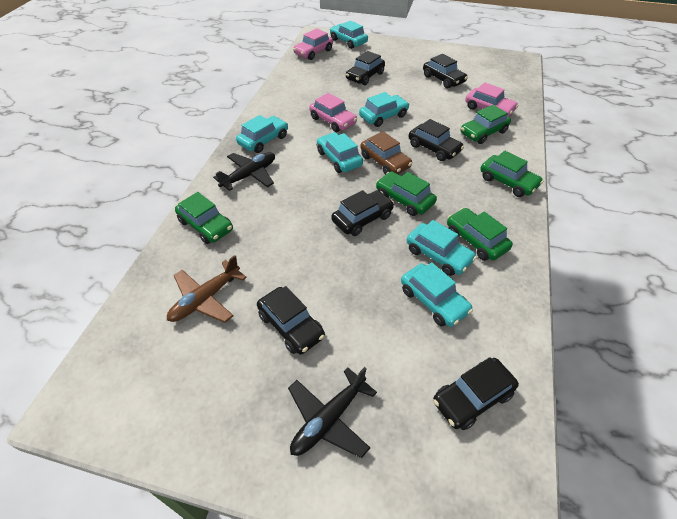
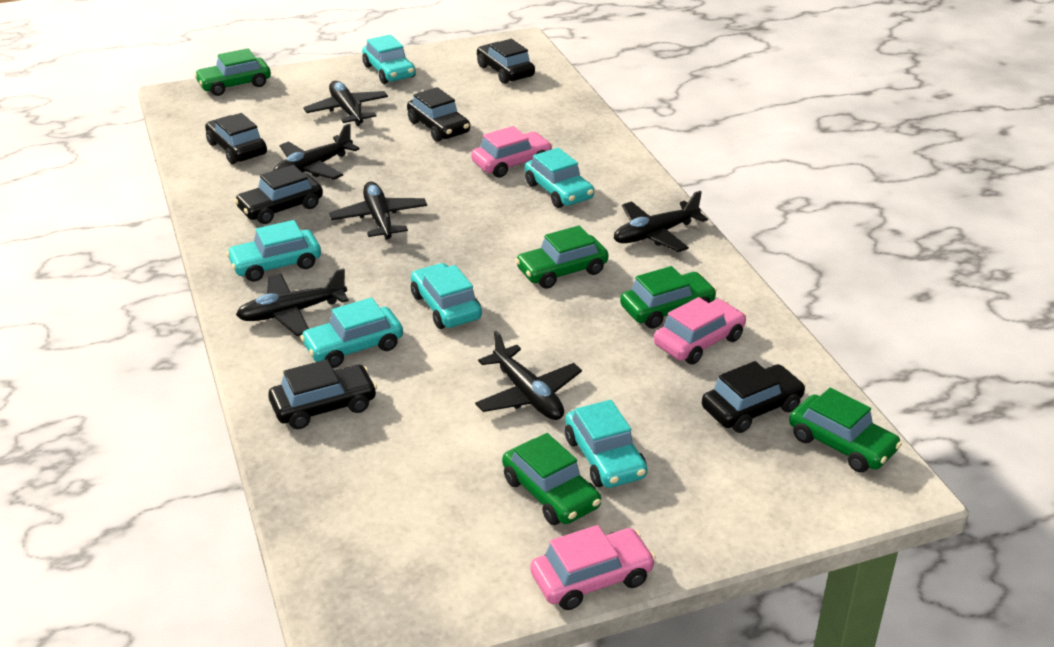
black plane: [213,152,275,191] [288,367,377,458] = 2 -> [236,268,349,336] [273,123,360,180] [303,81,388,126] [329,182,427,240] [475,331,582,420] [614,191,708,252] = 6
brown car: [360,131,412,175] = 1 -> none = 0
brown plane: [167,255,247,323] = 1 -> none = 0

